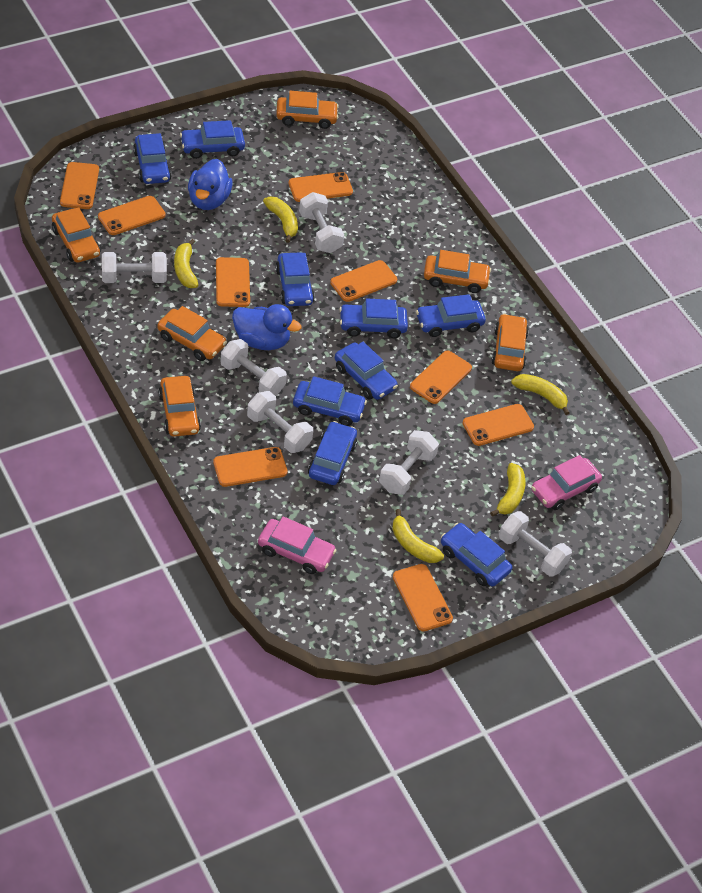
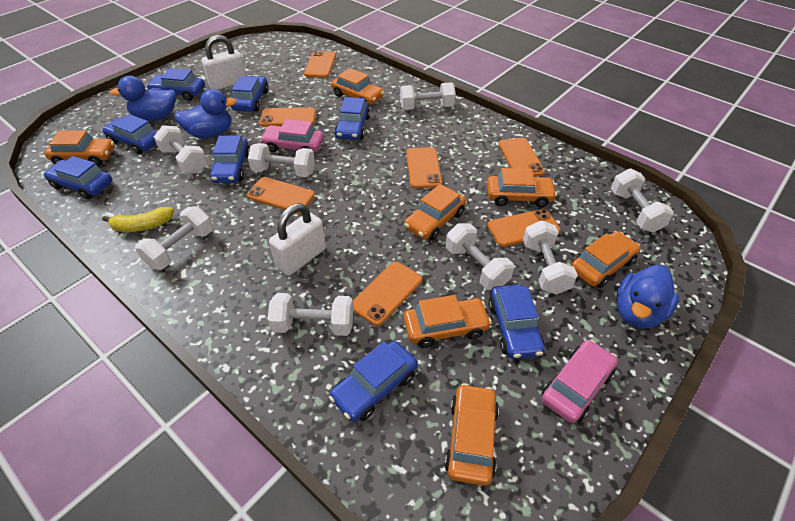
blue car: [133,133,172,184] [180,120,245,159] [275,252,315,306] [293,376,367,426] [308,421,357,485] [335,342,398,400] [339,298,408,338] [416,294,486,337] [441,523,512,587] = 9 -> [44,156,113,199] [102,114,158,154] [146,68,205,101] [210,136,250,183] [231,76,269,112] [329,341,418,422] [335,97,370,140] [488,284,545,359] = 8
blue duck: [188,159,233,210] [232,304,301,350] = 2 -> [110,76,176,121] [174,89,237,138] [617,265,679,328] = 3
orange car: [52,207,100,263] [157,306,227,361] [159,376,201,437] [276,91,339,129] [424,250,491,293] [491,314,529,371] = 6 -> [44,130,115,166] [331,68,384,105] [403,295,492,348] [404,184,466,240] [445,383,499,486] [487,168,557,208] [571,231,641,288] = 7
orange phone: [60,162,99,209] [98,196,165,235] [213,447,288,487] [216,257,250,307] [288,172,353,202] [330,260,397,302] [393,564,453,632] [410,350,472,404] [463,404,534,446] = 9 -> [247,177,315,214] [259,108,316,127] [304,50,336,78] [353,262,422,326] [406,147,442,188] [487,209,561,247] [498,138,545,177] = 7
white dumbbell: [102,252,167,283] [220,339,287,396] [247,391,313,453] [299,192,344,253] [379,430,439,495] [499,511,572,577] = 6 -> [135,206,213,270] [153,125,207,174] [248,143,315,177] [268,293,354,336] [400,82,456,110] [445,223,514,290] [523,220,577,294] [611,169,674,232] = 8
white padlock: none = 0 -> [202,35,247,90] [269,203,326,276] = 2
yellow banana: [174,239,198,288] [263,197,298,243] [392,509,444,563] [490,463,525,517] [511,374,569,415] = 5 -> [103,207,174,232] = 1

